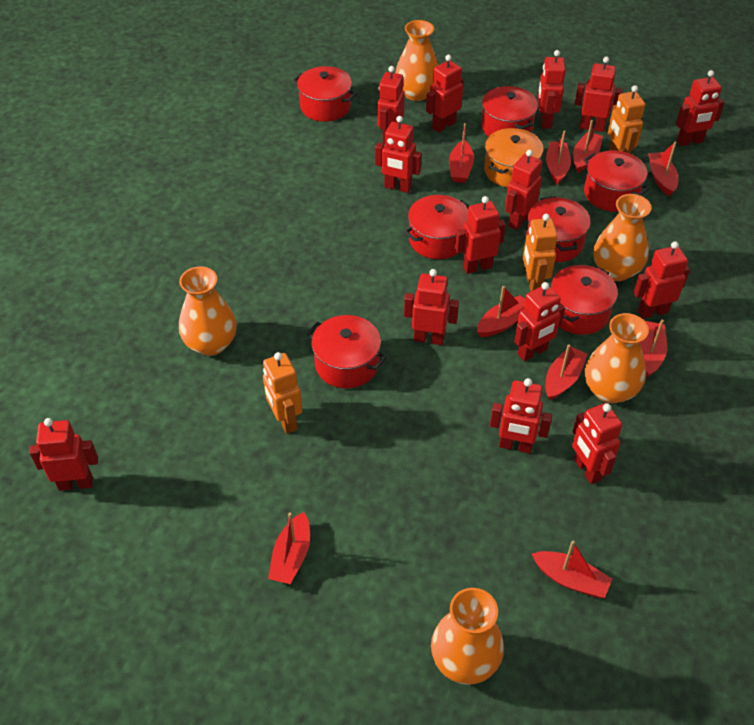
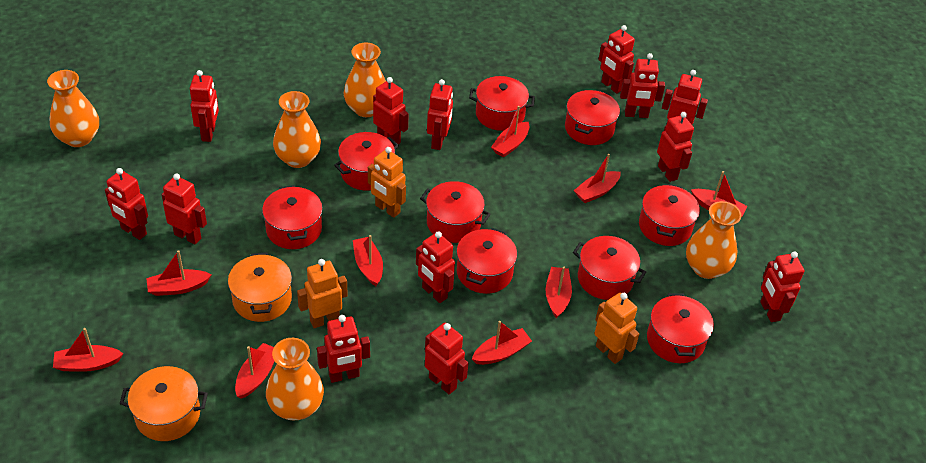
orange pot: [484,128,543,188] = 1 -> [120,366,208,441] [228,252,292,322] = 2
red pot: [293,66,357,122] [307,315,387,388] [404,195,469,259] [481,86,538,137] [526,196,591,262] [551,265,618,335] [584,150,650,212] = 7 -> [262,185,323,249] [334,132,399,191] [420,181,491,243] [457,228,517,294] [469,76,535,131] [565,90,620,145] [573,236,646,300] [639,184,700,246] [647,293,714,363] = 9
red robot: [29,418,98,491] [375,116,422,193] [378,66,405,144] [404,269,459,345] [426,55,463,133] [455,196,506,274] [490,378,552,453] [505,150,542,230] [514,282,565,361] [538,50,566,129] [572,403,622,484] [574,56,623,132] [633,241,690,319] [676,70,725,146] = 14 -> [105,168,148,240] [162,173,207,245] [190,70,219,142] [317,315,370,383] [373,77,409,146] [416,231,455,303] [425,323,468,395] [427,79,453,150] [598,25,635,94] [620,53,665,118] [657,112,694,182] [662,70,708,124] [760,251,805,322] = 13

